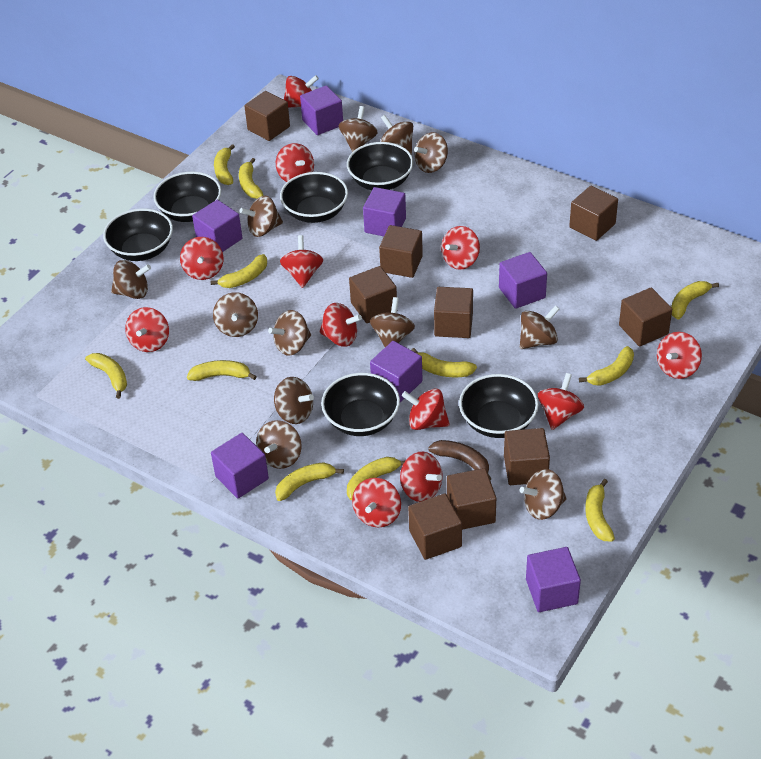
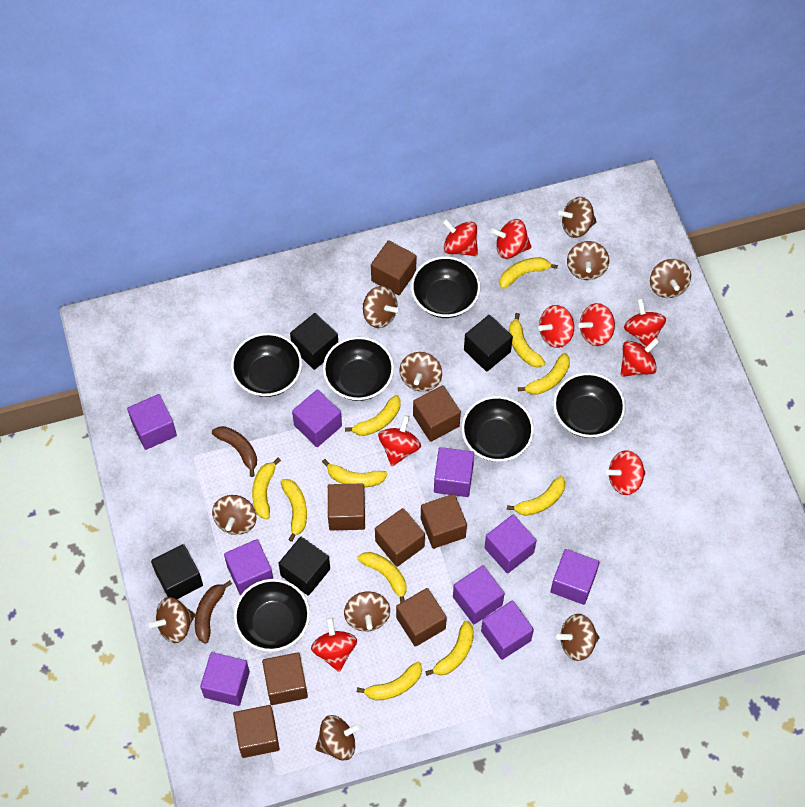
black cube: none = 0 -> [151,544,203,599] [278,537,330,596] [290,313,338,370] [464,315,513,372] = 4
brown banana: [428,440,491,480] = 1 -> [195,580,232,644] [212,426,257,477] = 2
brown cube: [244,91,290,141] [349,266,397,323] [379,225,423,278] [408,493,462,560] [434,287,473,338] [447,468,496,530] [504,428,550,485] [569,186,618,241] [619,288,672,347] = 9 -> [233,705,280,758] [262,652,308,705] [328,484,365,530] [371,240,416,295] [375,508,425,567] [396,588,447,647] [413,385,461,442] [421,494,467,549] = 8
brown spinning top: [111,260,151,299] [213,292,258,337] [239,196,283,237] [256,420,302,469] [268,310,311,356] [274,377,314,424] [339,106,378,152] [370,297,415,347] [380,115,413,155] [414,132,448,173] [520,305,560,349] [520,469,567,520] = 12 -> [149,597,195,643] [212,495,256,535] [315,715,361,761] [344,591,390,632] [363,286,398,328] [400,352,442,392] [556,614,599,661] [558,197,597,238] [567,241,609,280] [650,259,691,298] = 10
purple cube: [192,200,242,252] [211,433,269,498] [300,85,343,135] [363,187,406,236] [370,341,423,402] [499,252,547,309] [526,547,581,612] = 7 -> [127,394,177,450] [200,652,250,706] [224,539,273,596] [292,389,342,447] [434,447,474,497] [453,565,505,624] [481,601,534,660] [484,515,537,574] [551,549,600,605] = 9
red spinning top: [125,307,169,352] [180,237,223,280] [276,143,314,182] [280,235,323,288] [284,75,319,108] [319,303,362,347] [352,478,401,527] [400,452,443,502] [402,388,450,430] [441,226,480,270] [538,373,584,430] [657,332,702,379] = 12 -> [311,617,357,672] [378,415,421,466] [442,219,478,256] [491,219,532,259] [538,305,574,348] [579,303,615,346] [606,450,646,495] [621,338,660,377] [624,298,666,347] = 9

